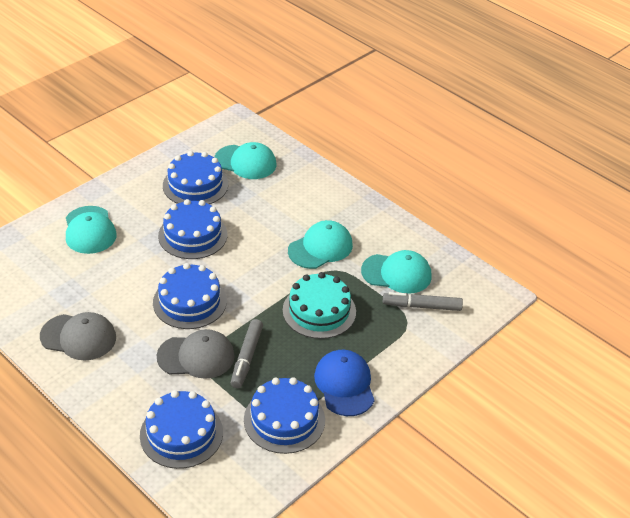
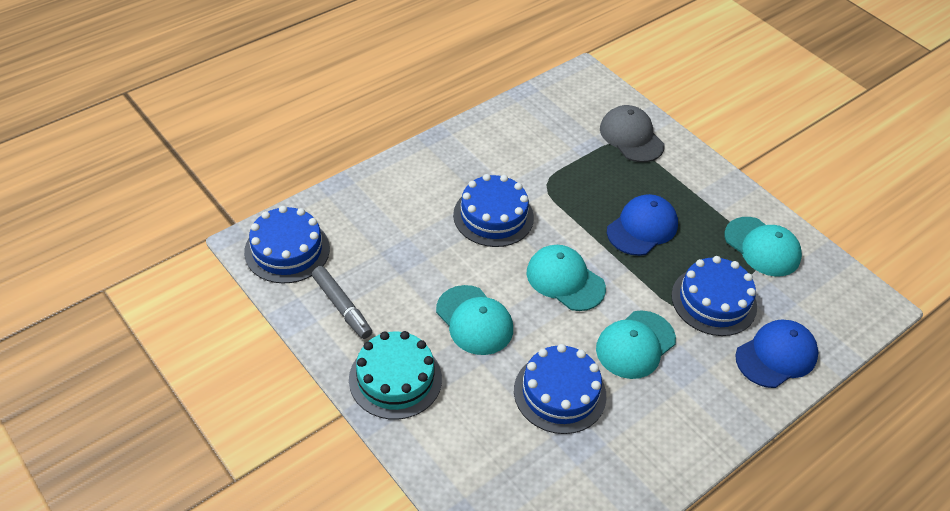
blue cake: [140,390,223,469] [153,263,227,329] [158,199,227,259] [163,151,228,204] [244,377,325,454] = 5 -> [244,206,330,284] [453,174,534,247] [514,344,606,434] [671,256,757,336] = 4
blue cap: [314,350,375,416] = 1 -> [607,194,678,256] [735,319,818,388] = 2
grey cap: [40,312,116,360] [157,329,235,379] = 2 -> [600,105,664,162] = 1
grey marker: [231,319,263,388] [383,292,463,311] = 2 -> [312,266,372,339] = 1

